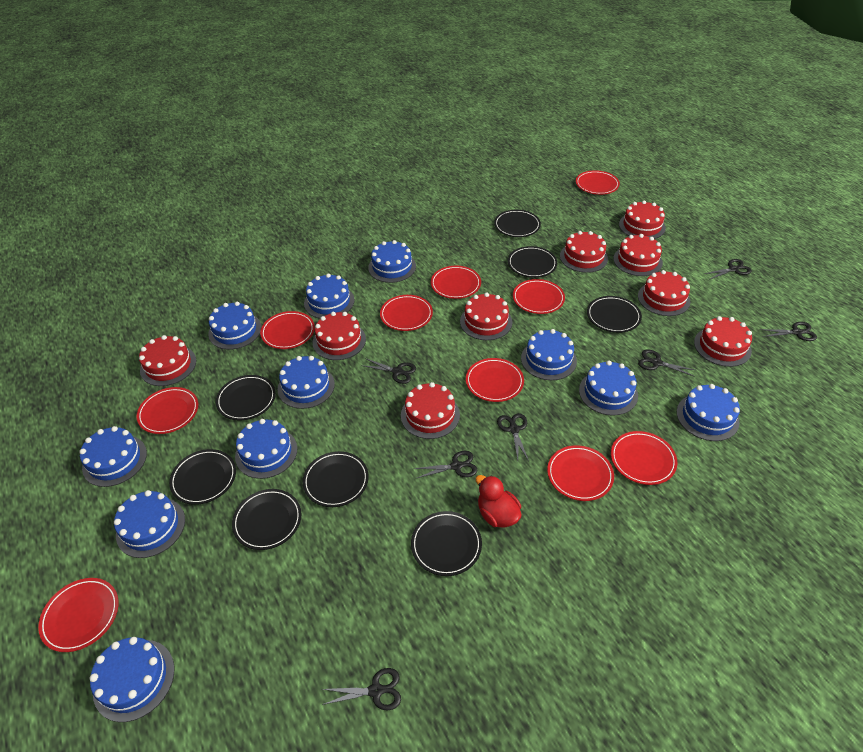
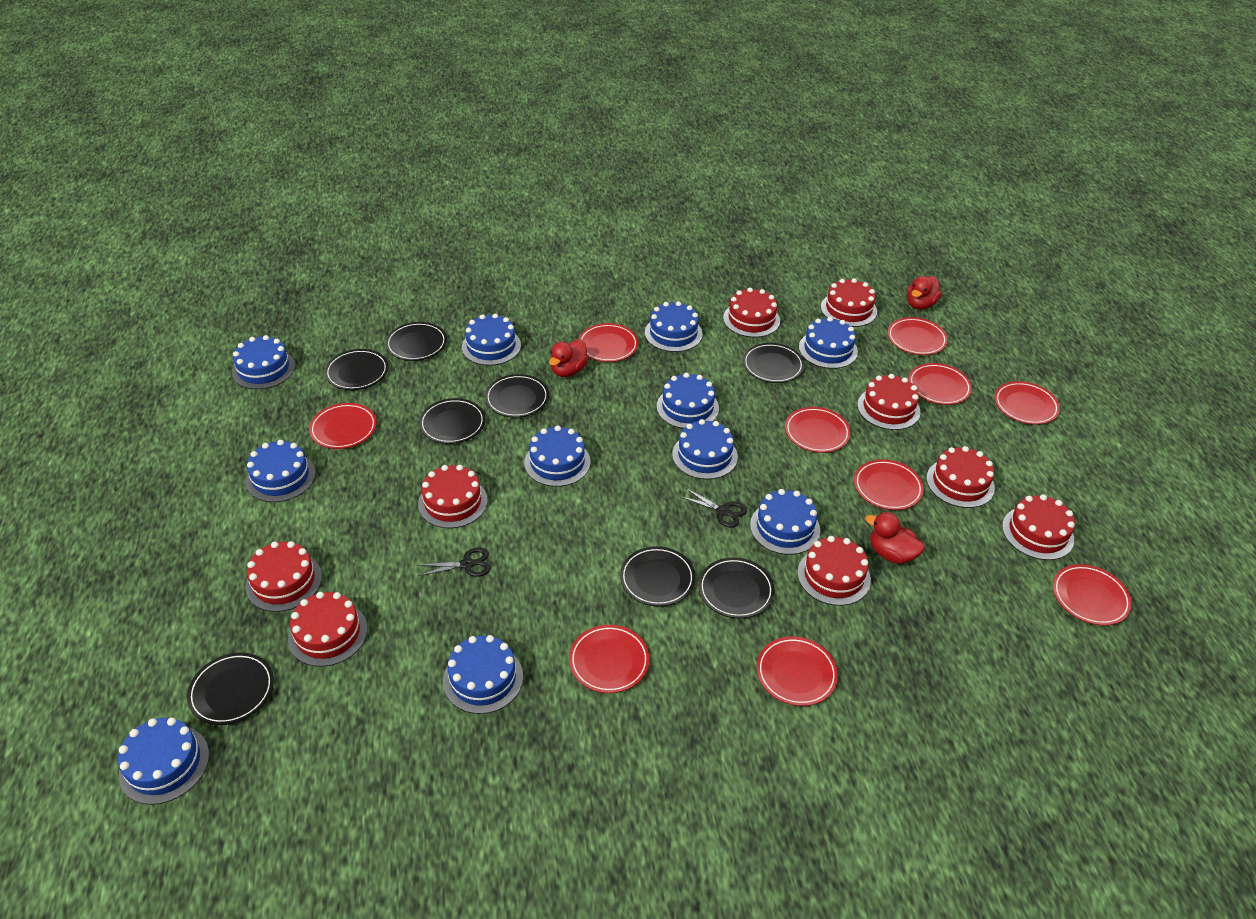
black scissors: [322,668,401,710] [361,358,416,384] [413,451,477,478] [497,413,529,461] [638,350,695,377] [704,259,752,280] [759,322,817,341] = 7 -> [418,547,490,577] [680,488,747,528] = 2
red duck: [476,475,521,527] = 1 -> [549,339,589,377] [865,512,925,564] [907,276,942,310] = 3

